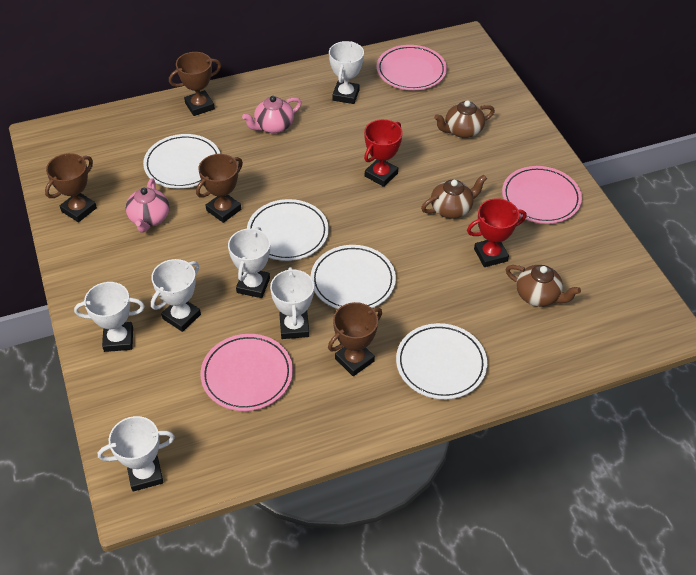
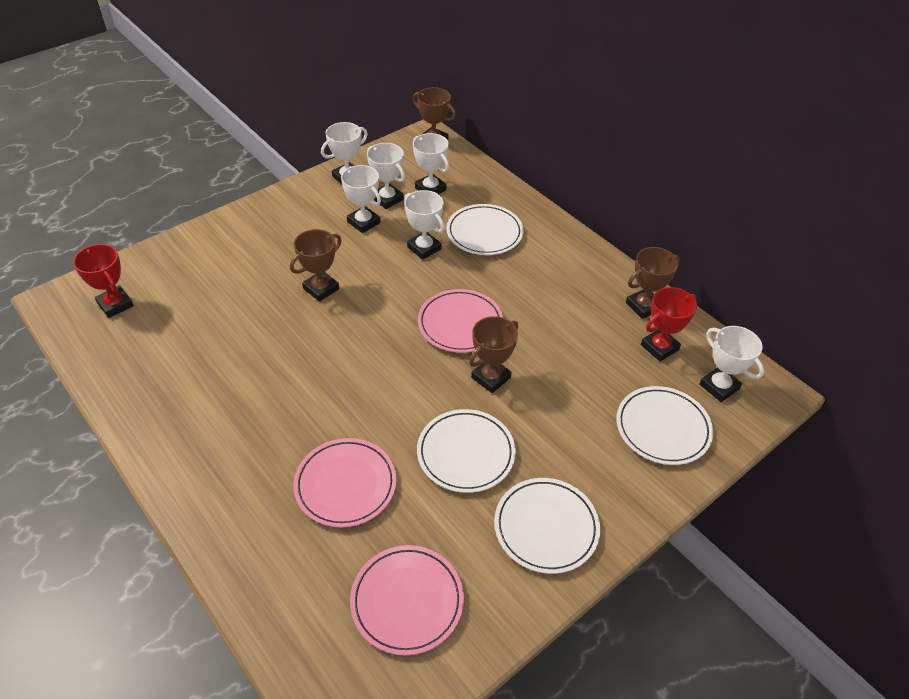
brown teapot: [421,175,487,219] [434,100,495,138] [506,265,581,307] = 3 -> none = 0
pink teapot: [126,178,169,233] [242,96,302,133] = 2 -> none = 0

